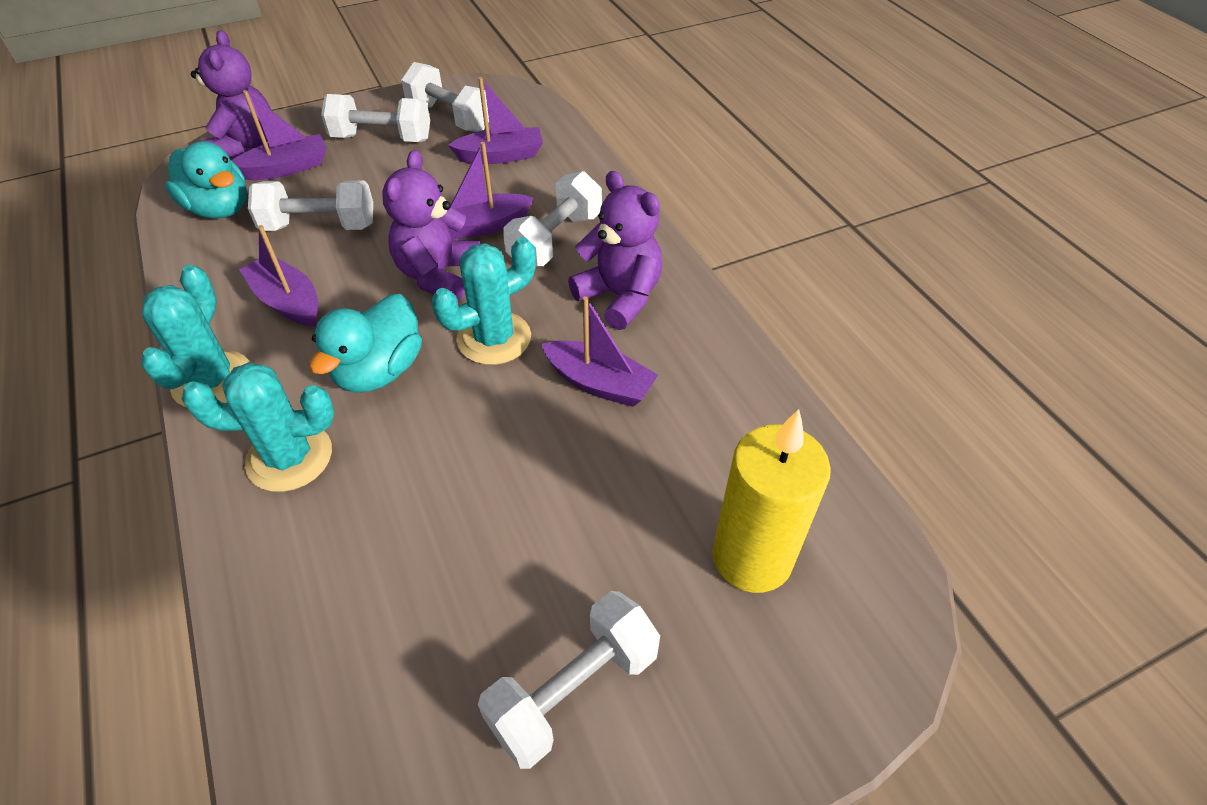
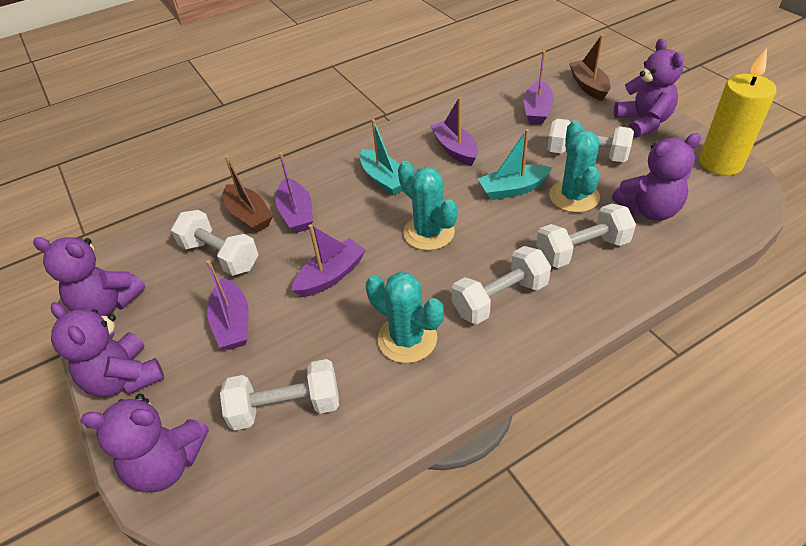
brown boat: none = 0 -> [223,156,273,233] [569,34,611,101] = 2
purple teddy bear: [191,30,271,158] [382,150,480,302] [568,171,662,330] = 3 -> [33,237,146,316] [51,302,164,397] [81,394,209,493] [612,133,701,221] [614,39,684,138] = 5
turquoise boat: none = 0 -> [360,119,403,195] [478,129,552,200] = 2
turquoise duck: [165,141,247,219] [309,294,422,392] = 2 -> none = 0

